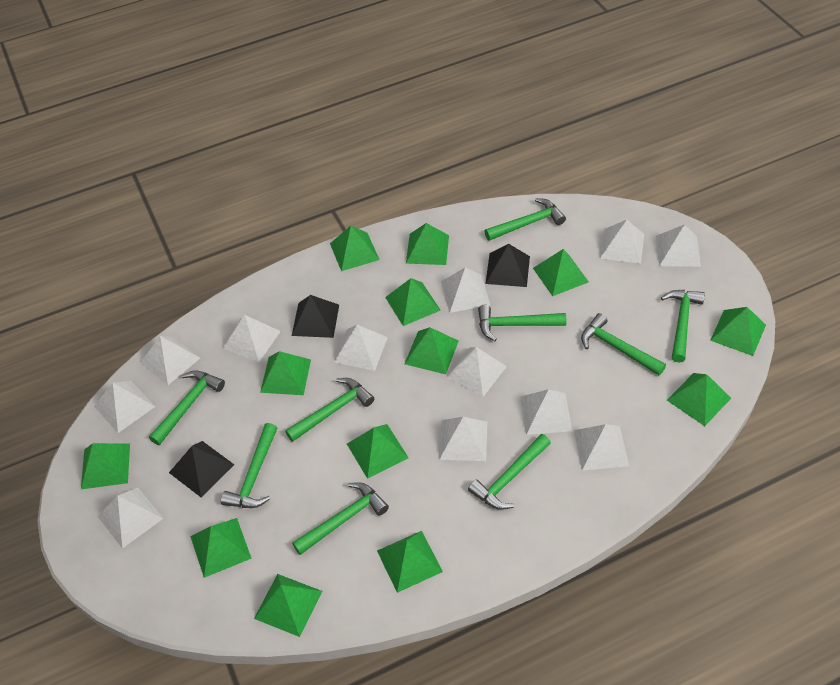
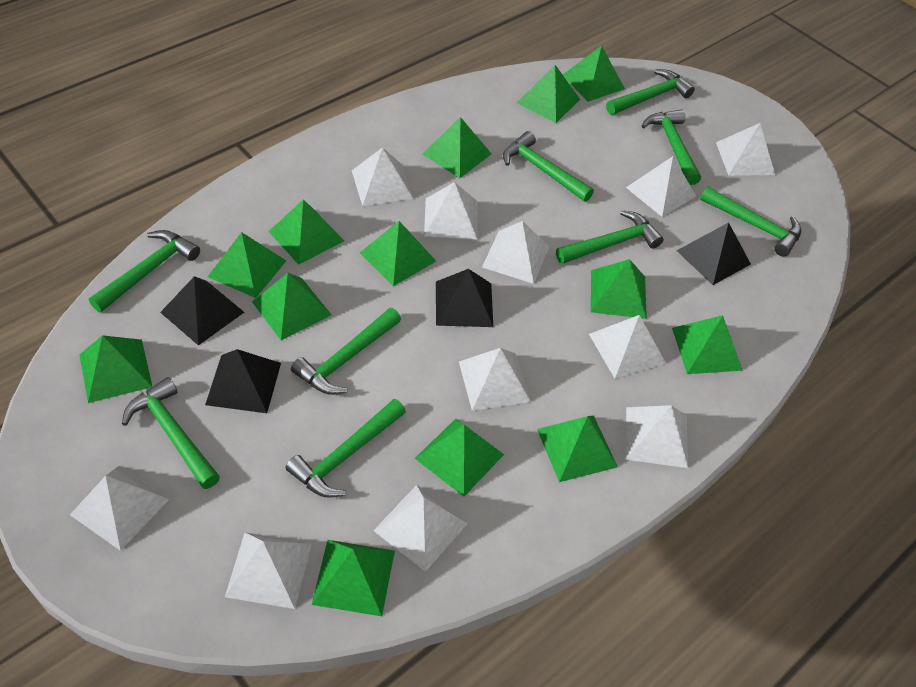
black pyramid: [169,441,234,498] [292,295,339,338] [486,244,530,287] = 3 -> [160,276,244,345] [205,349,281,413] [436,269,493,327] [677,222,751,285] = 4
white pyramid: [94,381,156,433] [97,488,164,549] [140,336,200,385] [223,315,281,362] [334,325,388,371] [439,417,487,461] [441,268,490,313] [446,347,507,397] [521,389,572,435] [574,424,629,471] [600,220,644,264] [656,224,701,267] = 12 -> [70,465,169,551] [225,532,312,609] [352,147,413,206] [373,485,468,572] [424,182,478,239] [459,348,531,411] [482,221,549,284] [589,315,666,379] [626,156,696,217] [626,405,688,468] [716,123,775,176] = 11

